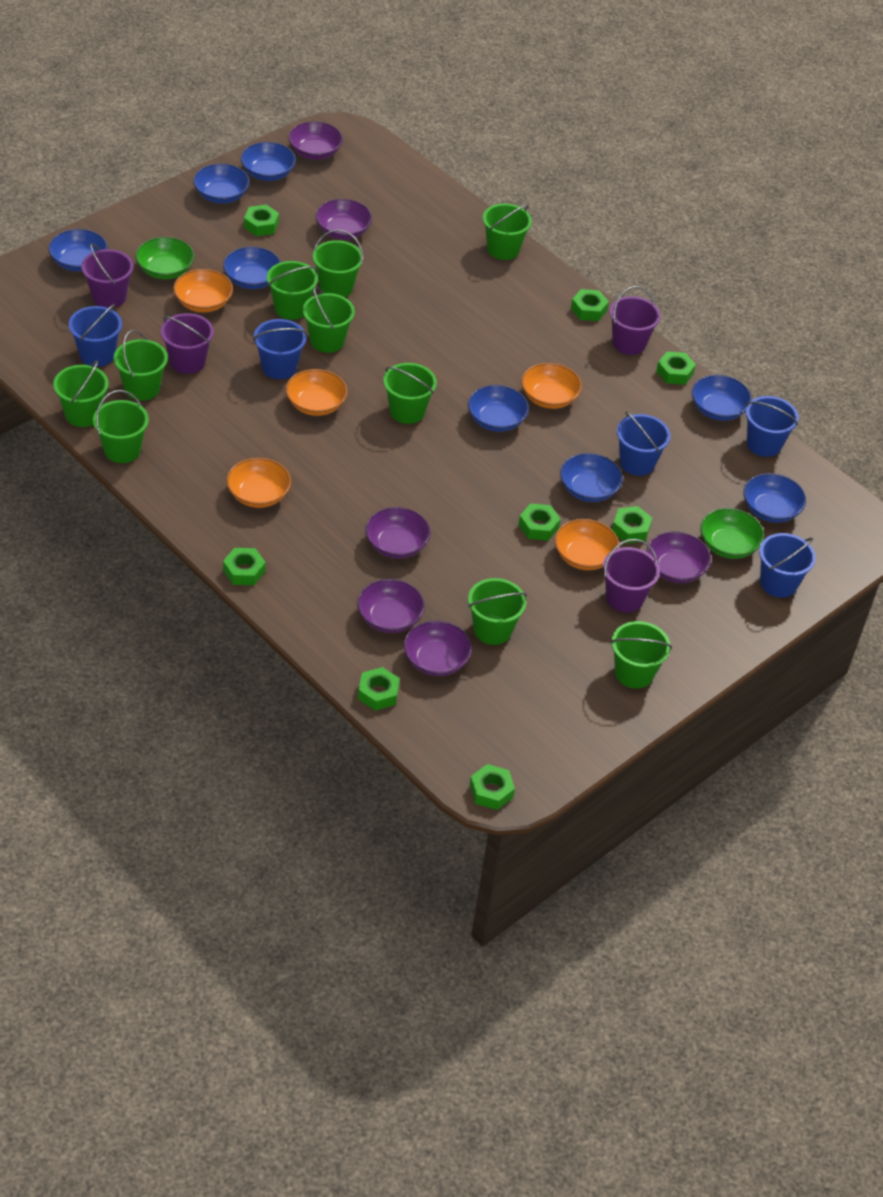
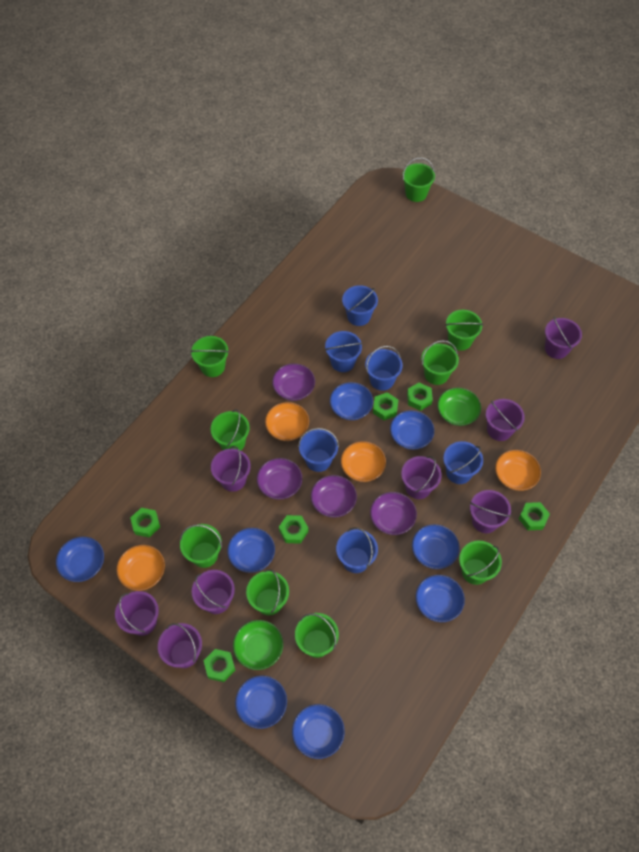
blue bucket: [69,304,122,367] [253,319,307,379] [617,411,671,476] [746,396,799,457] [759,533,816,598] = 5 -> [298,428,339,472] [325,331,362,372] [336,527,378,573] [342,285,378,326] [365,346,403,391] [443,441,483,484] = 6
green bucket: [53,360,109,427] [93,390,149,463] [114,330,168,401] [267,261,318,320] [303,286,355,353] [313,230,363,297] [383,363,437,424] [468,578,527,645] [483,203,532,260] [610,621,672,689] = 10 -> [180,524,222,568] [191,336,229,377] [211,409,250,450] [246,569,289,615] [295,613,339,658] [402,157,435,202] [421,340,459,385] [445,310,483,351] [459,541,502,585] = 9
green nut: [223,548,266,585] [244,205,279,236] [358,667,400,711] [470,764,515,810] [518,503,561,541] [571,289,609,321] [612,506,652,543] [656,351,696,385] = 8 -> [130,508,160,538] [204,649,235,682] [279,515,309,544] [373,392,398,420] [407,383,433,411] [519,502,550,530] = 6
orange bowl: [173,269,233,312] [226,458,291,508] [286,369,348,416] [521,363,582,409] [555,519,619,570] = 5 -> [116,545,165,591] [265,402,309,441] [341,441,386,482] [495,450,541,491] = 4
purple bowl: [288,121,343,160] [315,199,372,239] [357,579,425,633] [365,507,431,559] [404,620,472,676] [646,531,711,583] = 6 -> [257,458,302,500] [272,363,315,401] [311,475,357,518] [370,492,417,535] = 4
purple bucket: [81,243,134,308] [161,313,214,374] [603,539,660,613] [610,286,660,355] = 4 -> [115,591,159,636] [158,623,202,668] [192,570,235,614] [211,446,251,492] [401,456,442,499] [470,490,511,533] [486,399,525,441] [545,317,582,359] = 8

